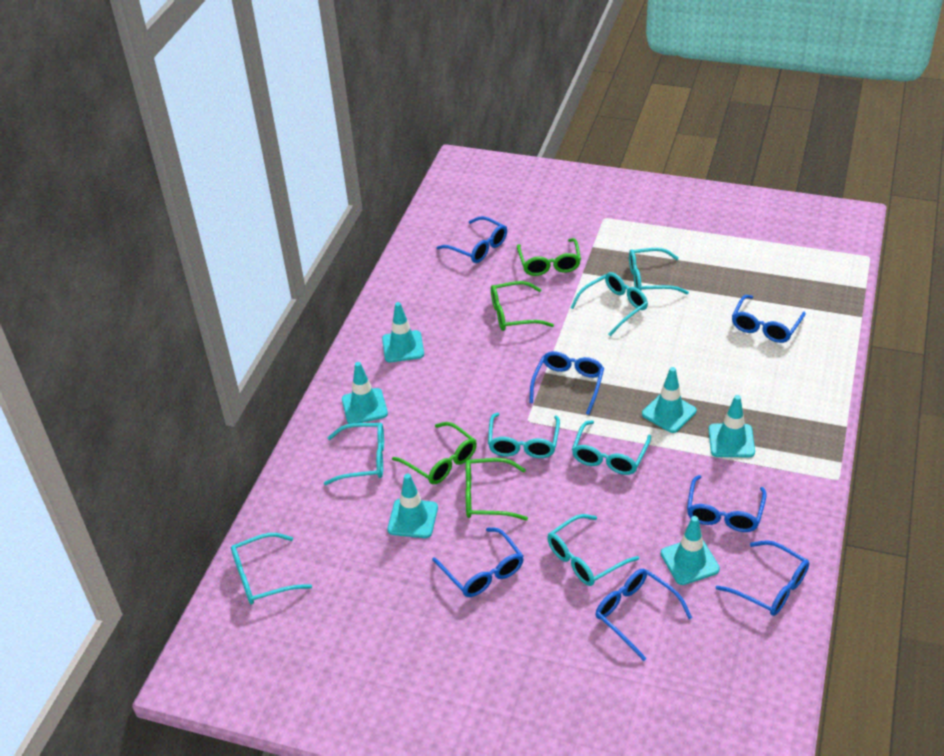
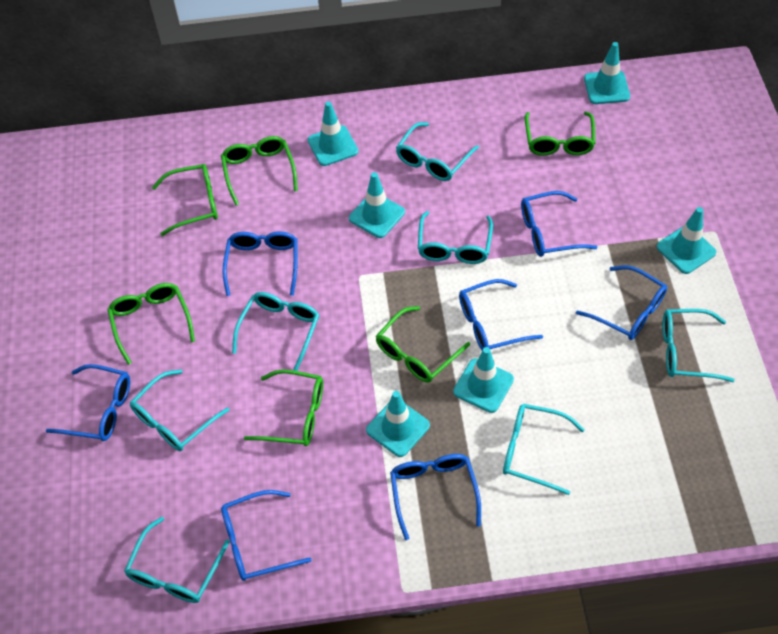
green glasses: [392,422,477,484] [466,458,528,521] [491,281,554,331] [517,238,581,276] = 4 -> [107,283,195,365] [152,164,218,236] [221,136,298,206] [244,369,323,446] [376,306,470,383] [525,111,596,156] = 6

